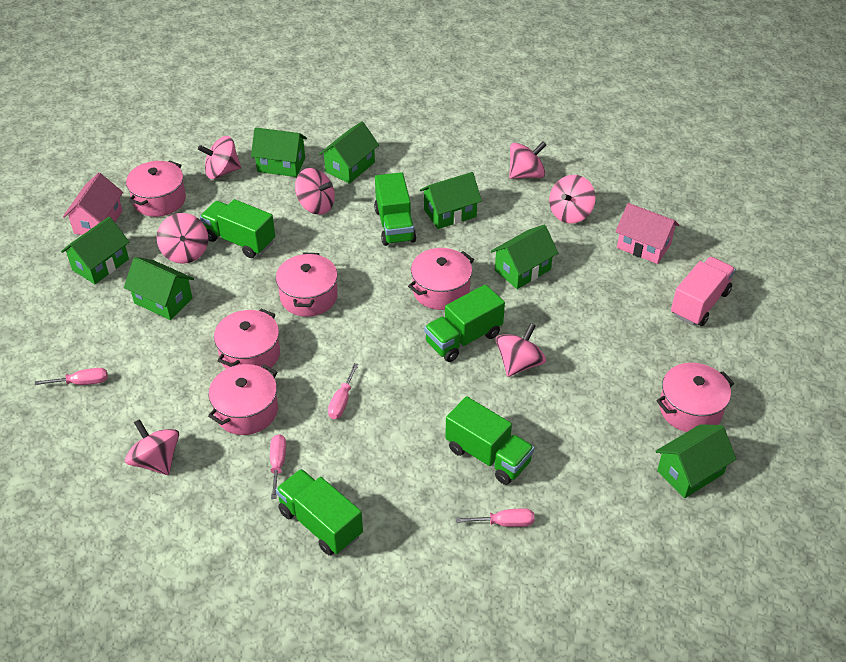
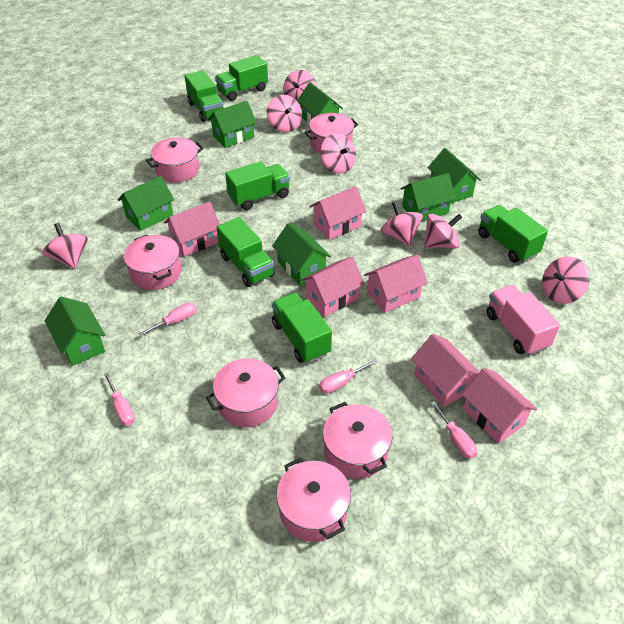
green truck: [200,199,275,258] [276,469,363,555] [374,172,416,246] [424,284,505,362] [445,396,534,485] = 5 -> [185,70,223,122] [215,55,268,101] [217,217,275,287] [225,161,290,210] [272,293,332,363] [478,205,548,263] = 6
pink house: [63,173,123,235] [616,203,679,264] = 2 -> [164,202,220,257] [301,257,365,317] [309,186,366,240] [364,255,428,313] [411,334,479,407] [461,368,537,444] = 6

